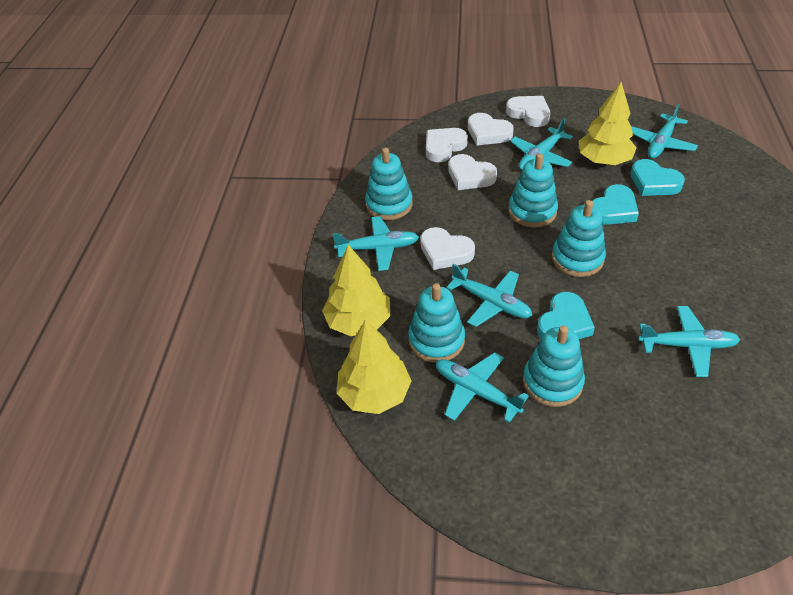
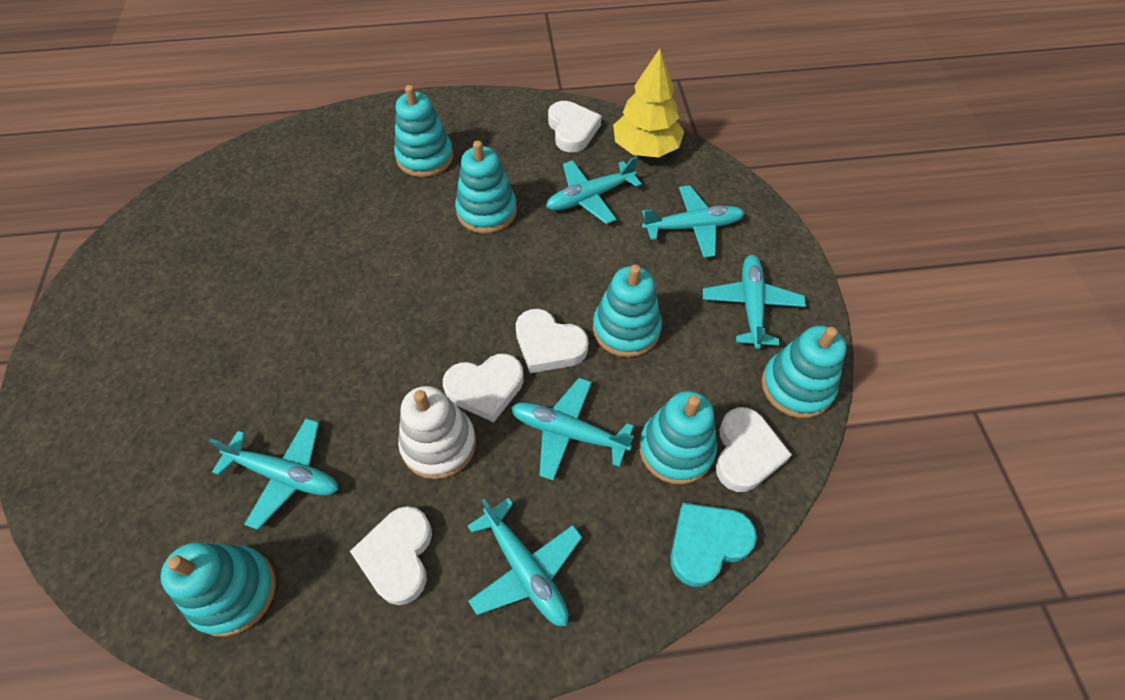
turquoise heart: [537,292,595,340] [592,184,639,225] [630,159,685,196] = 3 -> [670,503,757,587] = 1
turquoise stacking toy: [365,148,413,220] [408,283,465,362] [508,153,558,228] [523,325,585,407] [552,200,606,277] = 5 -> [160,543,276,637] [394,85,453,177] [455,141,517,234] [593,265,662,357] [639,391,717,484] [762,326,846,418] = 6
white stacking toy: none = 0 -> [398,386,476,479] = 1
yellow tree: [322,245,390,336] [337,319,411,414] [579,82,636,165] = 3 -> [613,49,684,157] = 1

